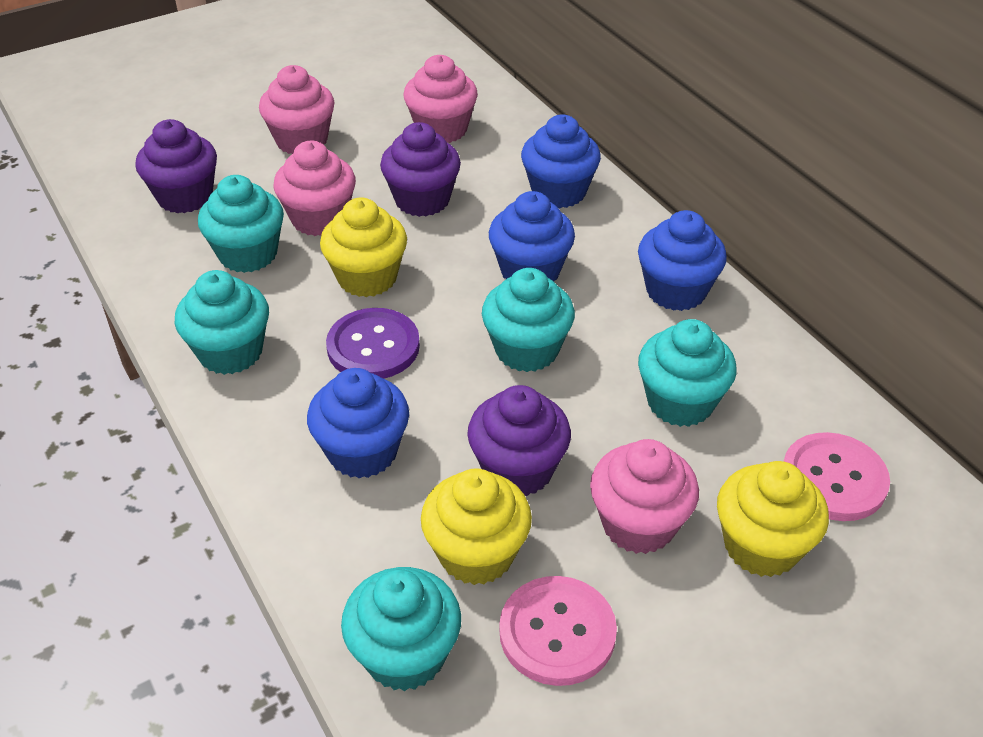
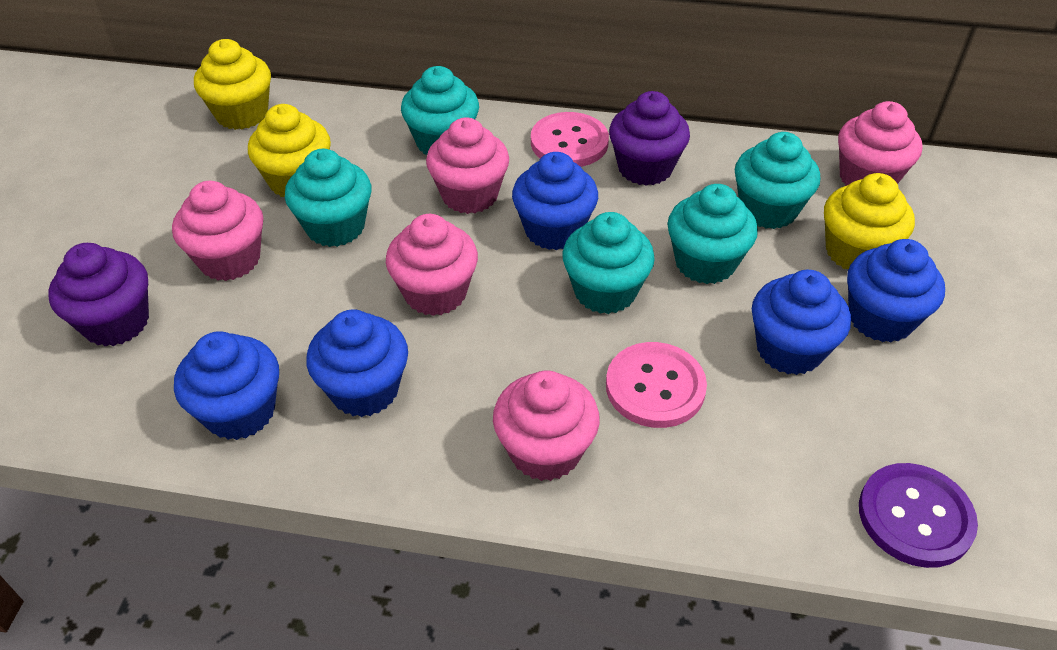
blue cupcake: [307,368,409,479] [489,191,575,282] [521,115,601,208] [638,210,727,311] = 4 -> [174,331,279,440] [306,309,408,417] [512,152,598,250] [752,270,851,375] [847,239,945,343] = 5
pink cupcake: [259,65,335,154] [273,140,356,236] [404,55,478,143] [590,439,699,554] = 4 -> [172,181,263,281] [386,214,478,316] [426,117,509,214] [493,370,600,481] [838,101,923,186] = 5
purple cupcake: [135,119,217,213] [380,122,461,217] [467,385,571,496] = 3 -> [48,243,149,346] [609,91,690,186] = 2

